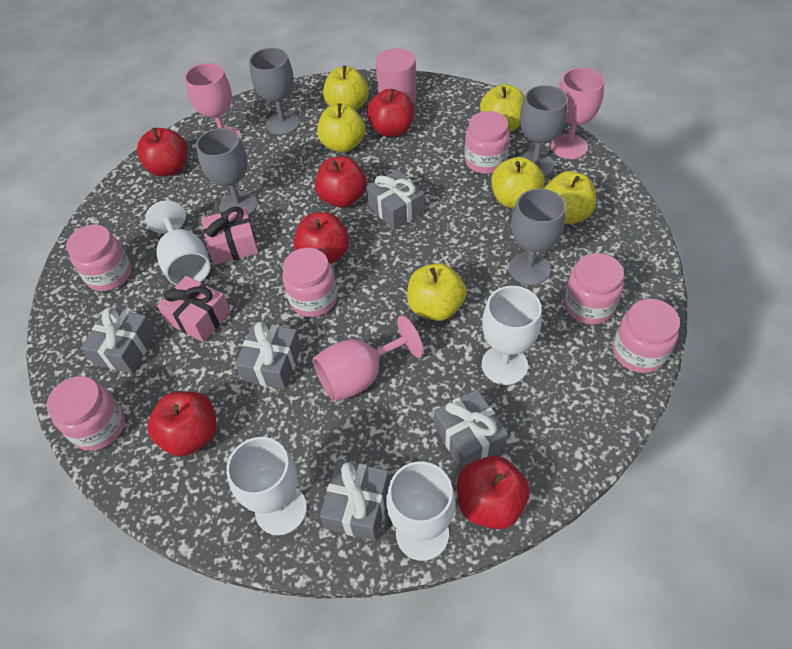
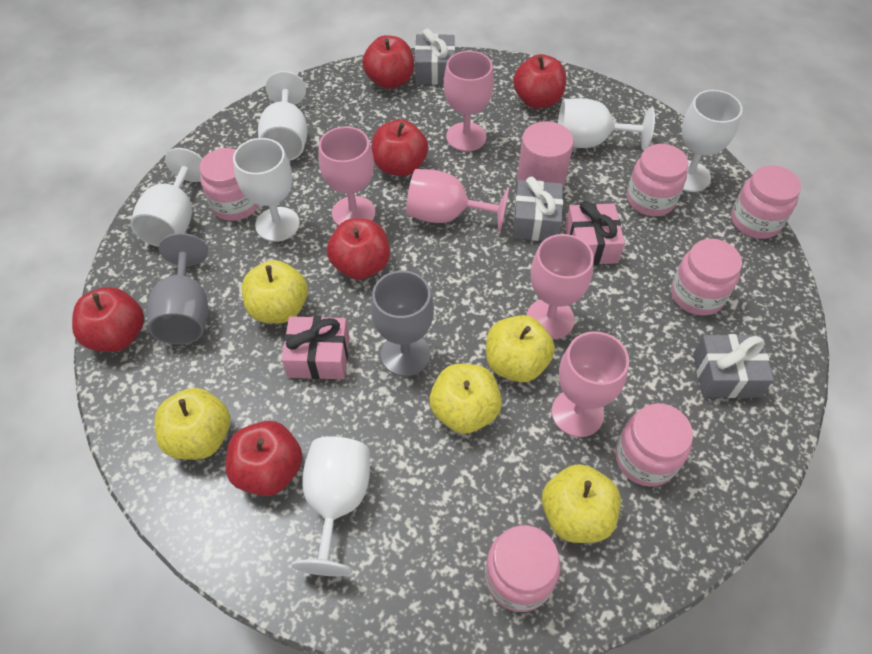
grey gift: [81,307,156,374] [235,321,302,389] [320,460,390,541] [367,170,425,230] [434,389,508,470] = 5 -> [415,29,455,85] [513,177,563,241] [693,334,774,398] = 3
grey goblet: [196,128,257,215] [249,48,300,135] [509,188,566,285] [520,85,568,176] = 4 -> [147,233,208,345] [371,271,434,376] = 2
pink goblet: [184,63,242,140] [313,315,423,402] [551,68,604,159] = 3 -> [318,127,375,226] [406,169,509,232] [444,51,494,152] [526,234,594,339] [552,331,629,437] = 5
white goblet: [145,200,210,285] [226,437,307,535] [386,462,455,561] [482,286,542,385] = 4 -> [130,148,203,247] [233,138,300,242] [258,71,307,161] [291,436,370,576] [558,98,655,151] [682,90,743,192] = 6
yellow apple: [317,104,365,153] [323,66,369,110] [407,263,466,321] [480,84,525,132] [491,157,544,208] [544,171,596,224] = 6 -> [154,388,231,460] [242,260,308,323] [429,364,502,434] [486,315,555,382] [542,464,621,543] = 5

